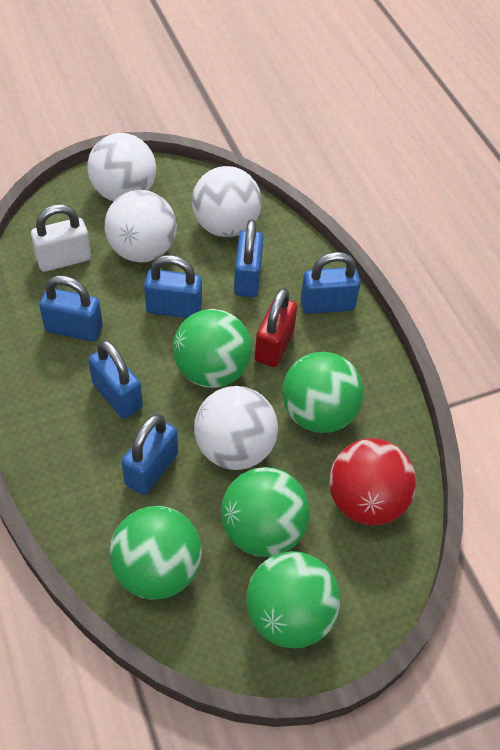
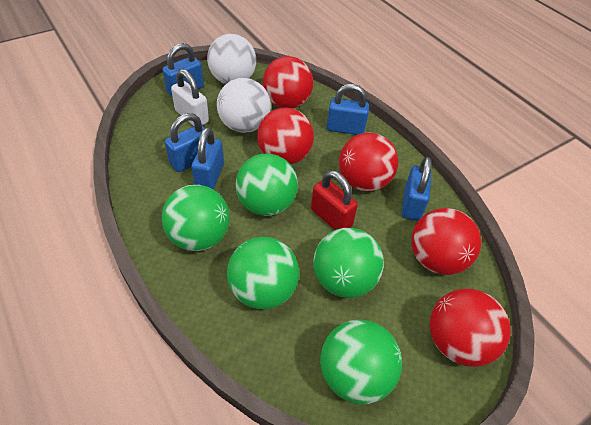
blue padlock: [39,275,103,341] [88,340,143,419] [121,414,178,495] [144,255,202,318] [234,220,263,297] [301,252,361,314] = 6 -> [163,43,204,96] [165,113,205,172] [192,127,224,190] [327,84,369,135] [402,157,432,221] = 5
red ball: [329,438,417,525] = 1 -> [257,108,314,165] [263,56,313,108] [339,132,398,191] [411,208,481,275] [430,288,511,367] = 5
white ball: [87,133,156,201] [105,190,177,263] [192,166,262,237] [194,386,278,470] = 4 -> [207,34,256,84] [217,78,271,133] = 2

